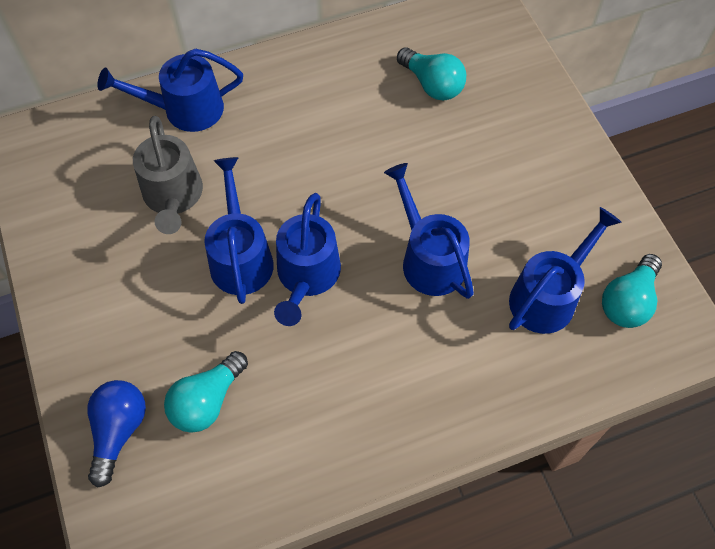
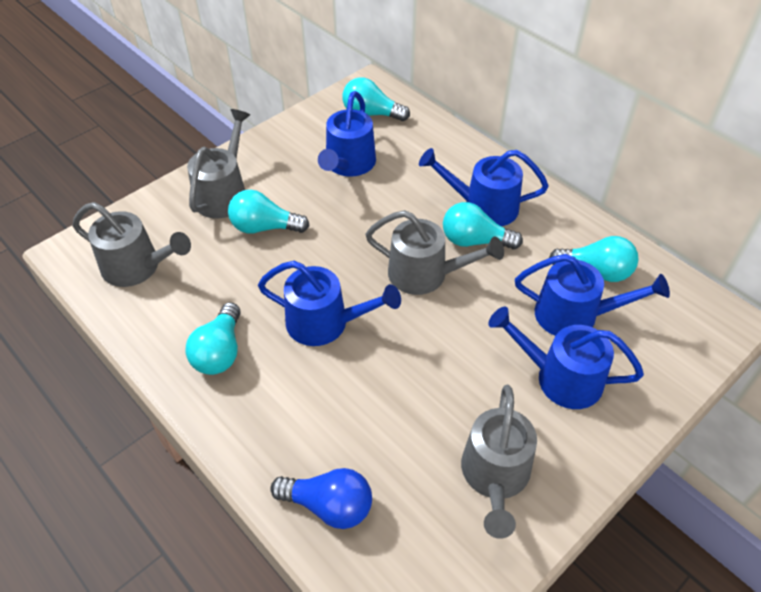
grey watering can: [133,116,203,234] = 1 -> [73,202,191,287] [187,109,250,218] [365,210,504,295] [461,385,537,539] = 4
turquoise light bulb: [164,351,248,433] [397,48,466,101] [602,254,662,328] = 3 -> [186,302,241,375] [228,190,309,233] [342,77,410,121] [443,202,523,249] [549,236,639,282] = 5

